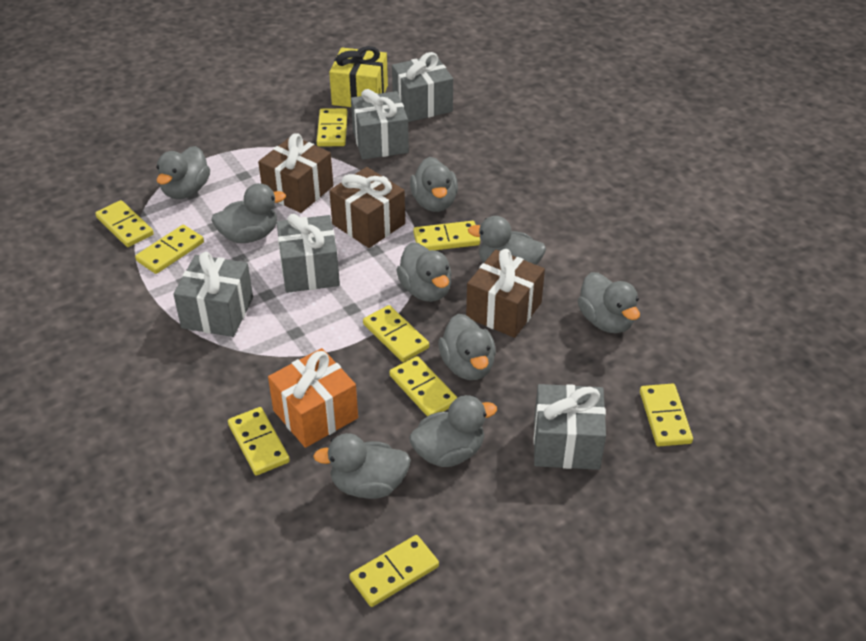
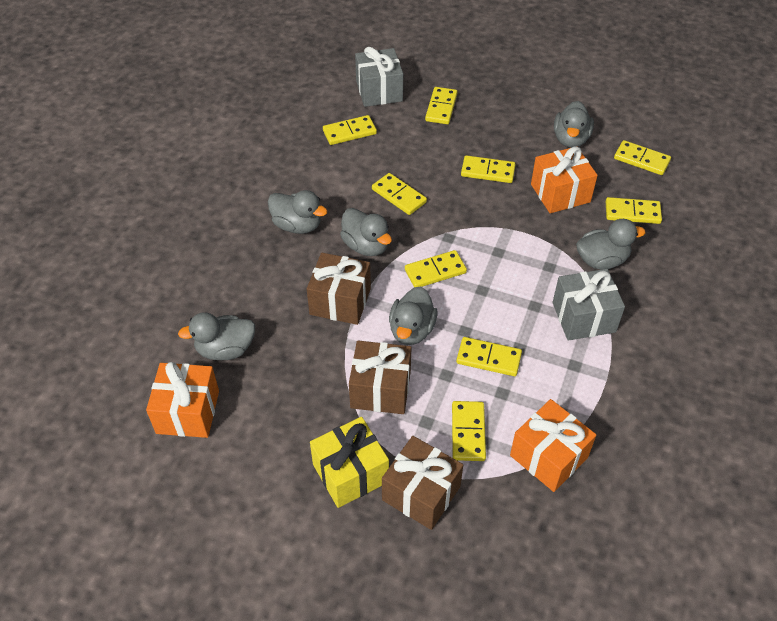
grey duck: [156,146,210,199] [211,183,286,243] [313,433,411,499] [396,242,452,302] [409,395,497,467] [410,157,458,212] [438,314,496,380] [468,216,546,265] [578,272,640,333] = 9 -> [178,312,255,360] [268,190,327,234] [340,208,392,256] [389,286,437,345] [554,101,594,148] [576,219,645,270] = 6
grey gift: [173,252,253,337] [276,214,340,293] [351,89,409,160] [392,52,453,122] [534,384,606,470] = 5 -> [355,47,403,107] [552,269,625,341] = 2
orange gift: [268,348,358,448] = 1 -> [146,362,219,438] [510,399,596,492] [531,146,598,213] = 3

